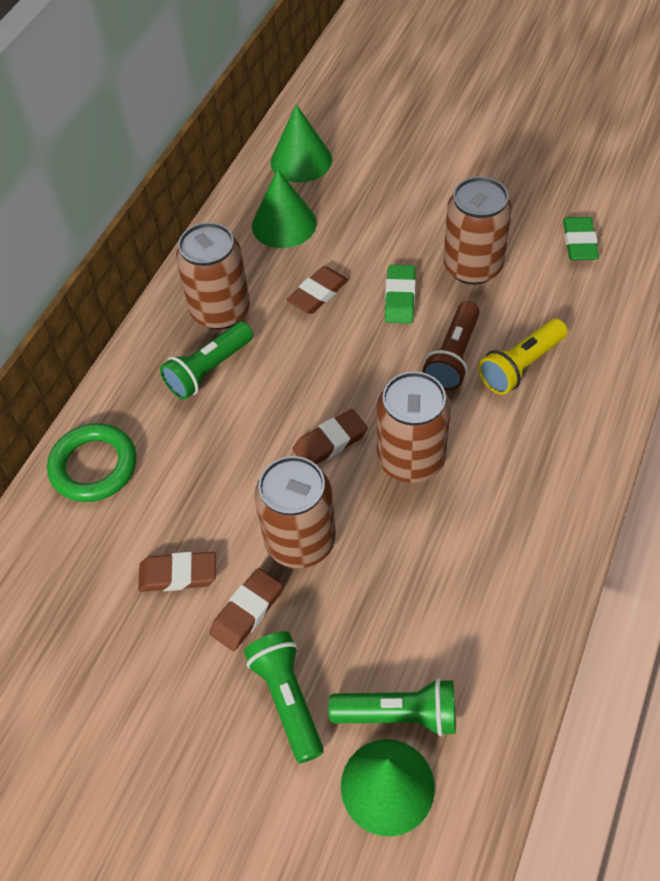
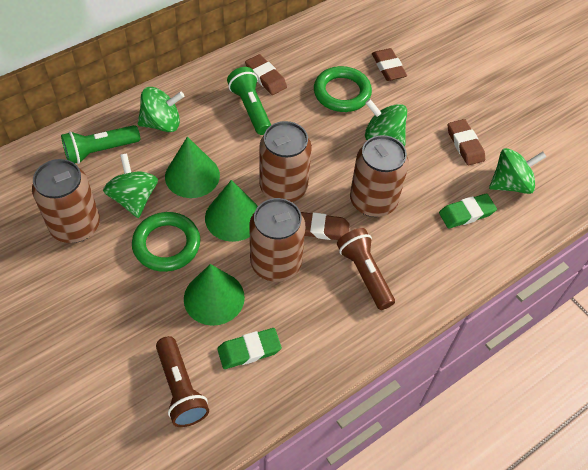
brown flashlight: [422,301,480,391] = 1 -> [156,336,209,427] [337,228,395,310] = 2
green flashlight: [160,321,253,400] [244,631,324,763] [328,678,456,736] = 3 -> [61,125,140,164] [227,67,271,135] = 2
green ring: [47,423,136,502] = 1 -> [132,212,201,272] [314,66,372,112] = 2
green spinning top: none = 0 -> [103,154,158,218] [138,87,184,132] [365,99,407,146] [489,148,547,194] = 4
yellow flashlight: [478,319,568,395] = 1 -> none = 0

